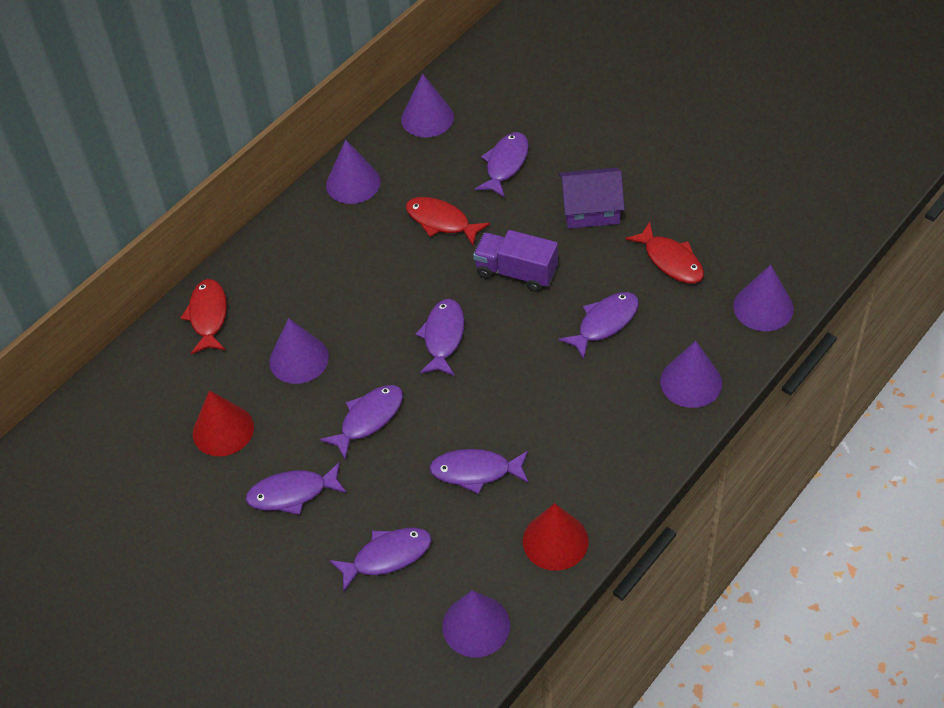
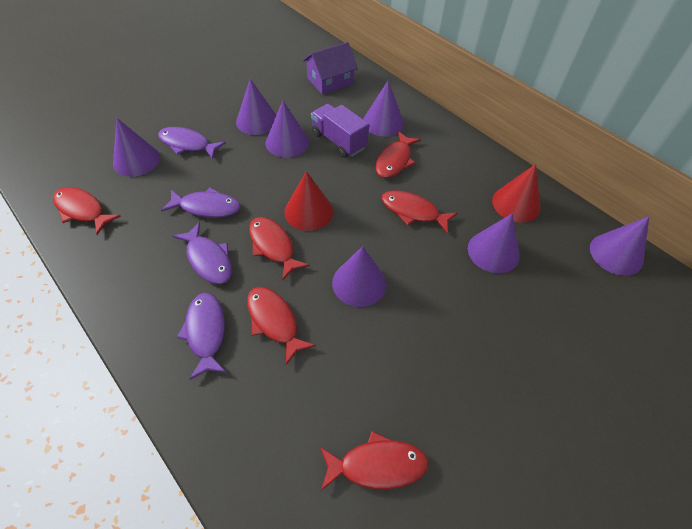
purple cone: [269,318,329,384] [326,140,381,204] [401,74,454,137] [442,590,510,657] [660,341,722,408] [733,265,794,331] = 6 -> [113,118,160,177] [236,79,276,135] [265,101,309,158] [332,246,387,307] [363,81,404,136] [468,214,520,273] [590,216,649,276] = 7
purple fish: [246,462,347,515] [320,385,403,460] [329,528,432,592] [416,299,464,376] [429,449,529,494] [475,132,529,198] [558,292,639,359] = 7 -> [158,127,226,160] [161,187,241,218] [173,222,232,284] [177,293,227,380] = 4
red fish: [181,279,227,354] [406,197,490,246] [625,222,704,283] = 3 -> [53,187,121,235] [247,287,316,365] [249,217,310,280] [320,431,429,490] [375,131,421,178] [381,190,457,234] = 6

